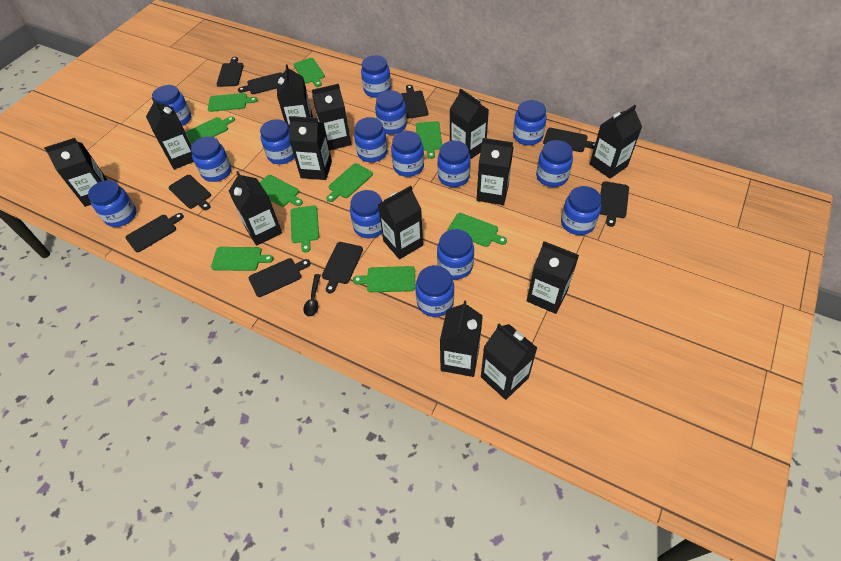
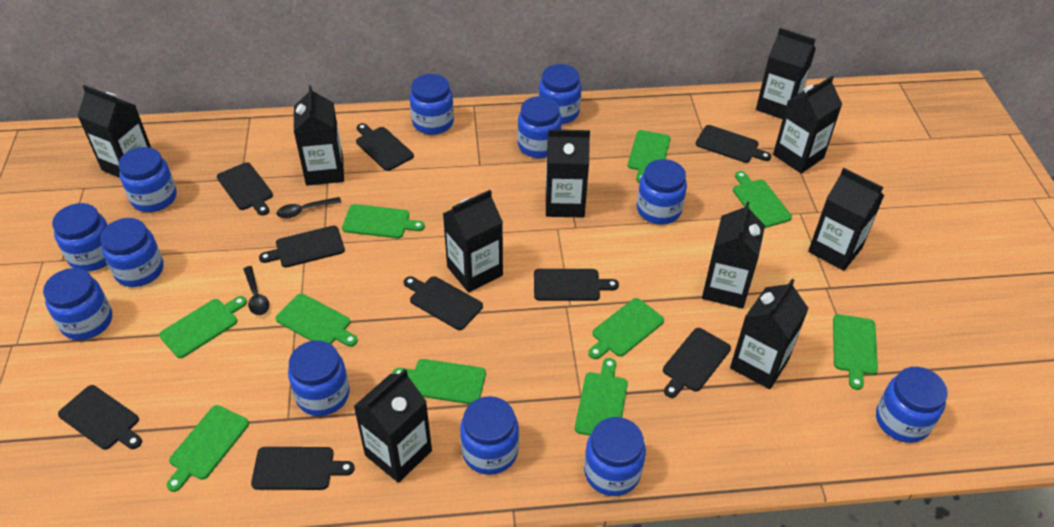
black carton: [44,138,107,207] [146,98,194,170] [229,171,282,246] [277,64,313,129] [289,116,332,180] [312,84,351,150] [378,186,423,259] [440,300,483,377] [450,88,489,159] [477,138,513,205] [481,324,537,400] [527,241,579,314] [590,105,642,179] = 13 -> [77,85,151,178] [294,85,344,186] [353,369,432,483] [443,190,503,293] [546,129,590,217] [702,202,765,309] [730,279,809,389] [756,28,816,119] [773,76,842,174] [808,168,884,271] = 10
black spoon: [303,274,321,317] = 1 -> [243,266,269,315] [277,197,341,218] = 2
blue jar: [88,180,136,227] [152,85,191,126] [191,136,232,182] [260,119,295,164] [350,190,383,238] [354,117,387,162] [361,55,391,98] [375,90,407,135] [391,131,424,177] [415,265,454,317] [437,229,474,279] [438,141,471,187] [513,100,547,145] [536,140,573,187] [561,186,601,235] = 15 -> [43,268,112,340] [52,203,108,272] [100,218,163,287] [118,147,177,212] [288,340,350,416] [410,74,454,135] [460,396,519,475] [518,96,562,158] [538,64,581,124] [584,417,646,496] [637,159,687,224] [876,367,948,443] = 12

